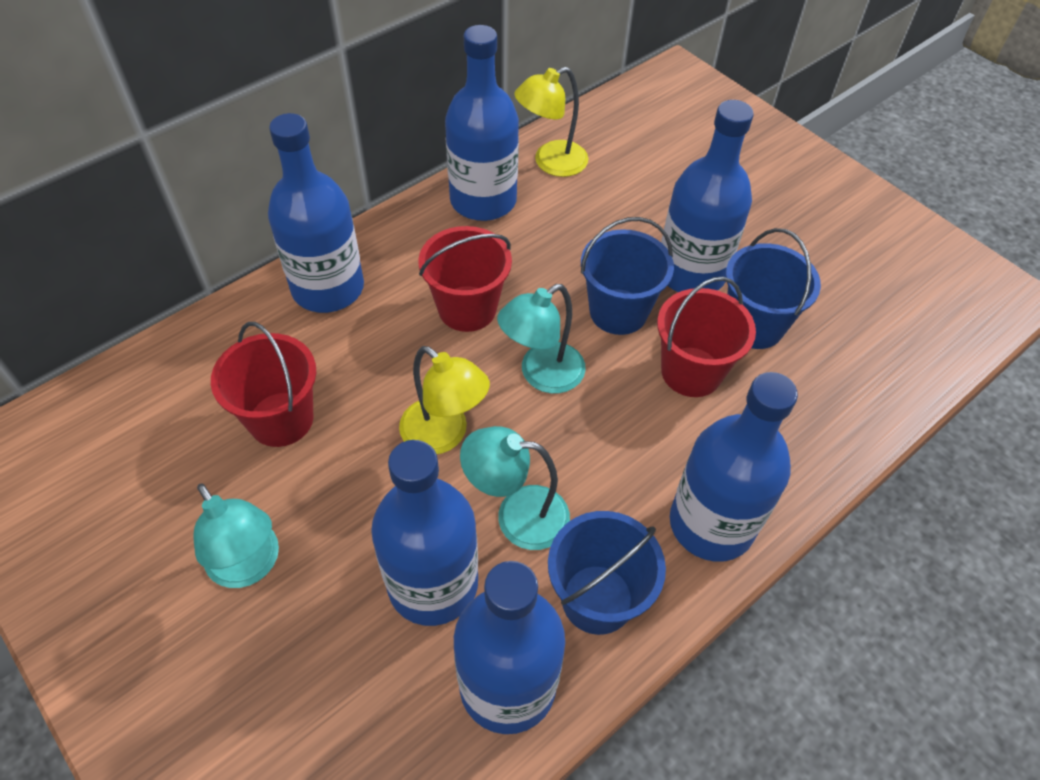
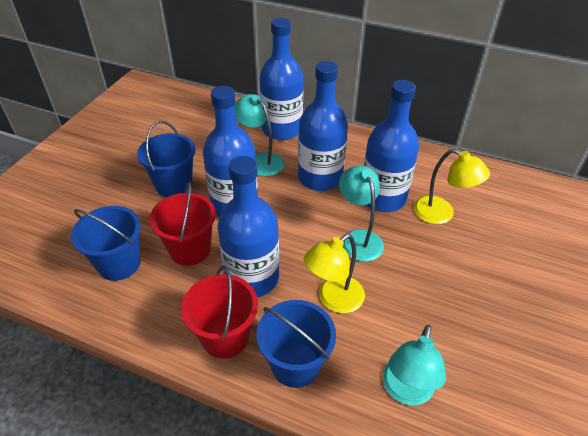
blue bottle: [268,113,364,313] [371,440,478,626] [445,25,519,221] [454,561,565,734] [662,100,754,292] [670,372,798,562] = 6 -> [203,86,258,217] [218,156,279,297] [260,18,303,140] [298,61,348,191] [364,80,419,212] = 5
red bucket: [211,322,316,447] [418,226,512,332] [657,277,756,397] = 3 -> [149,182,216,266] [181,265,258,359] = 2

